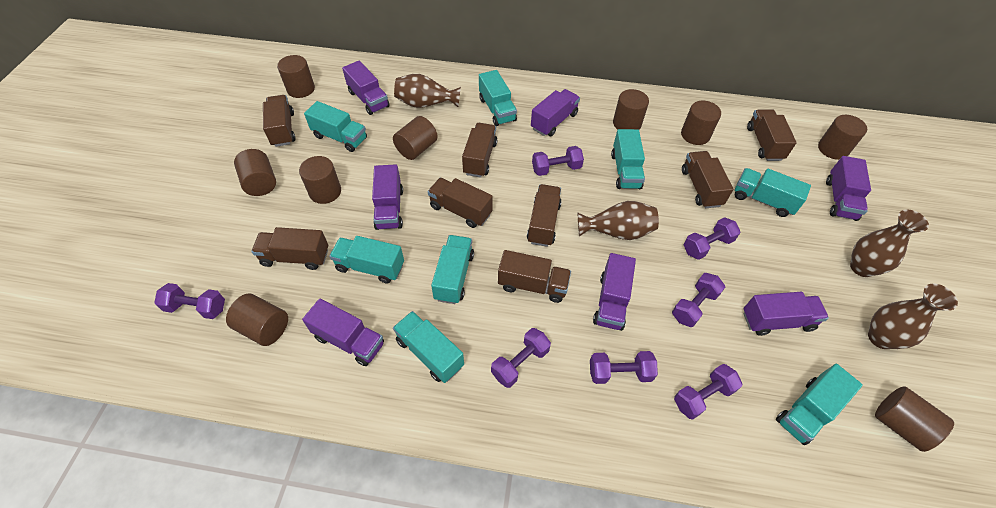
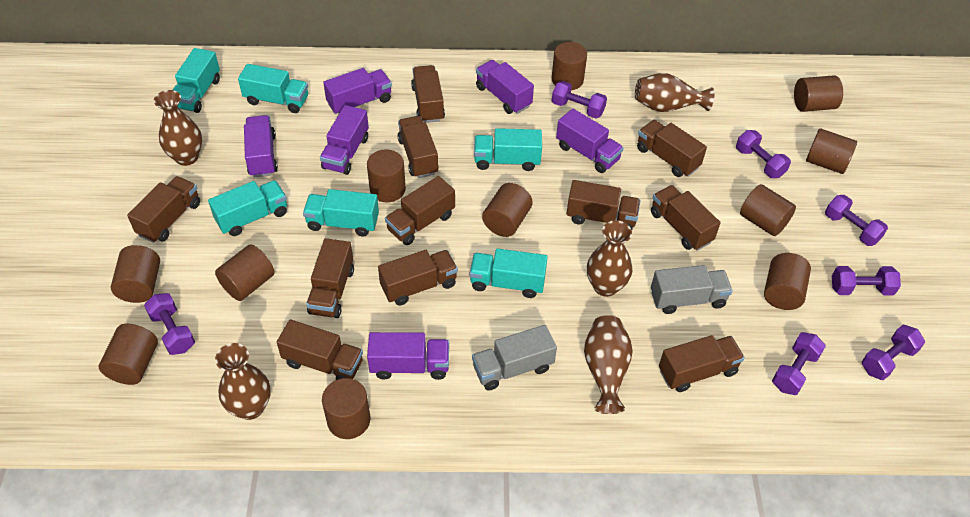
brown cylinder: [226,293,288,346] [234,149,276,196] [277,55,315,98] [299,156,341,204] [393,116,438,160] [613,89,649,130] [681,101,721,145] [818,115,867,160] [875,386,954,452] = 9 -> [99,324,158,385] [111,245,160,303] [215,244,275,301] [322,378,370,439] [367,149,406,203] [482,183,533,237] [552,42,587,90] [740,184,796,236] [764,253,811,310] [794,75,843,112] [806,129,857,174] = 11
brown truck: [251,227,328,270] [263,95,295,147] [428,178,493,228] [462,123,497,178] [498,250,571,303] [527,184,561,247] [682,151,734,208] [747,109,797,161] = 8 -> [127,176,200,243] [277,320,363,380] [306,238,354,318] [378,250,458,306] [385,176,455,245] [397,116,439,178] [411,65,445,123] [567,180,641,230] [637,120,707,177] [651,185,721,251] [659,335,745,392] = 11
brown vase: [394,74,461,108] [578,201,659,240] [850,210,929,277] [868,283,958,349] = 4 -> [154,90,202,166] [215,343,271,420] [584,315,633,414] [587,220,632,297] [635,73,714,112] = 5
grey truck: none = 0 -> [472,325,557,391] [651,265,733,314] = 2
purple truck: [302,298,384,366] [342,61,390,115] [372,164,403,230] [531,89,580,136] [593,253,636,331] [743,292,829,336] [826,156,871,221] = 7 -> [244,115,278,177] [320,105,369,175] [323,68,392,114] [367,332,449,380] [476,60,534,114] [556,109,624,173] = 6
turquoise truck: [304,101,367,152] [329,236,404,284] [393,311,464,383] [431,235,474,304] [479,70,517,126] [611,129,645,189] [735,168,811,217] [776,364,863,445] = 8 -> [173,48,220,113] [208,180,287,236] [238,64,308,113] [303,189,379,236] [470,248,548,298] [474,128,542,171] = 6

